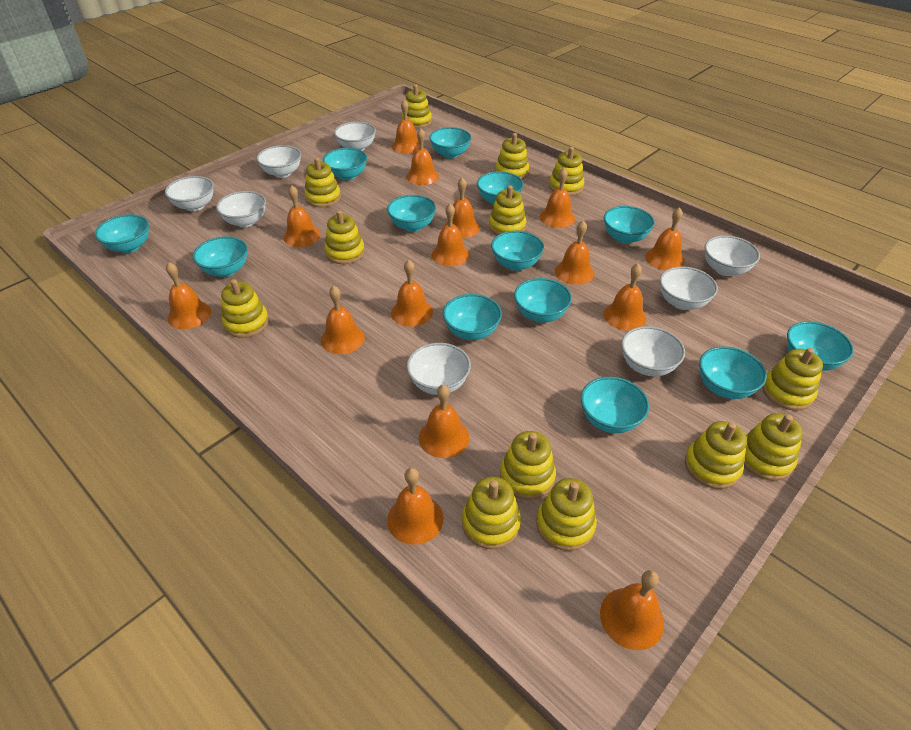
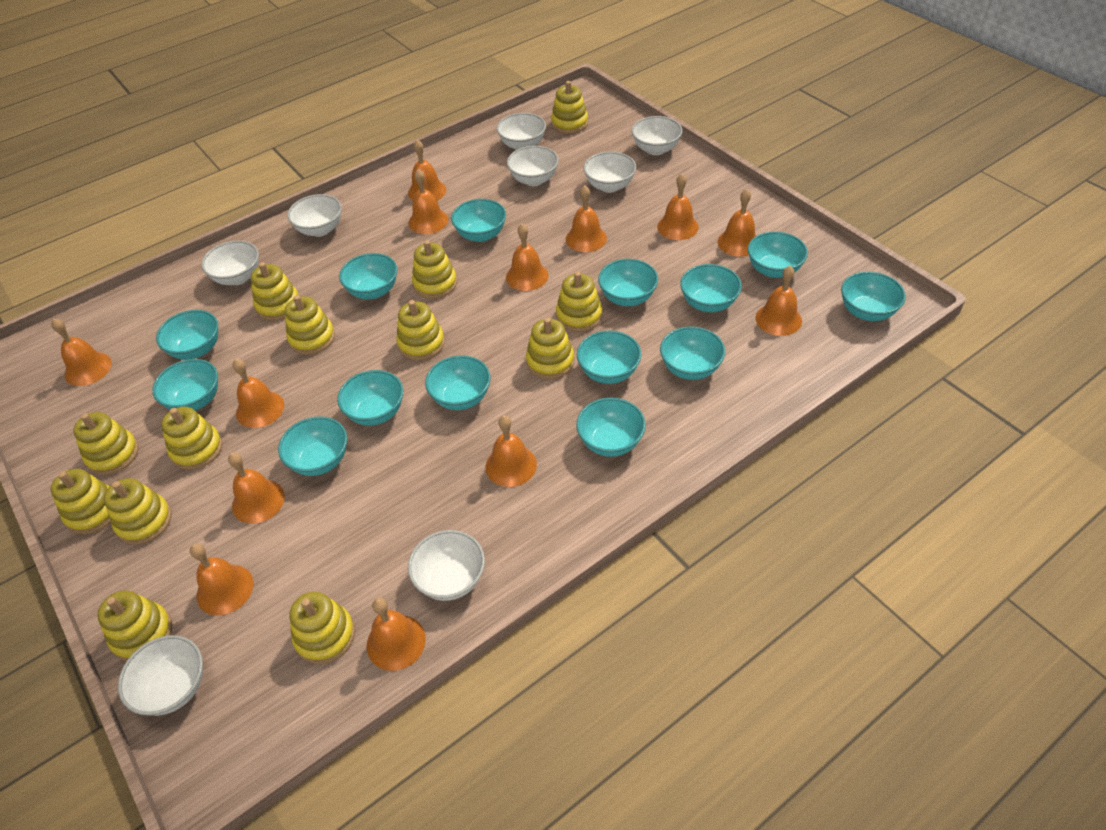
orange bell: [166,262,211,329] [283,185,321,247] [321,286,365,354] [387,468,443,545] [391,260,433,327] [392,99,420,154] [406,128,439,185] [419,385,469,458] [431,203,469,266] [444,177,480,238] [540,168,575,228] [555,221,594,285] [600,570,664,650] [604,263,646,331] [645,207,685,270] = 15 -> [51,319,112,386] [190,544,253,615] [228,453,285,524] [233,359,284,428] [367,598,426,671] [408,140,446,201] [409,169,448,234] [486,415,537,487] [506,223,549,291] [566,186,607,252] [657,174,699,240] [718,189,756,257] [756,266,802,336] = 13
turquoise bowl: [95,214,149,253] [193,236,248,277] [323,148,367,181] [387,195,436,232] [429,127,472,158] [443,294,502,340] [477,171,524,205] [491,231,544,271] [514,278,572,322] [581,377,649,433] [604,206,655,244] [699,346,767,399] [787,321,854,371] = 13 -> [152,359,218,411] [156,310,218,360] [278,416,347,476] [337,370,403,426] [339,253,397,299] [425,355,491,410] [451,199,506,242] [576,398,646,457] [577,331,642,384] [598,259,658,306] [660,327,725,380] [680,264,742,312] [748,231,808,278] [841,271,906,321] = 14

